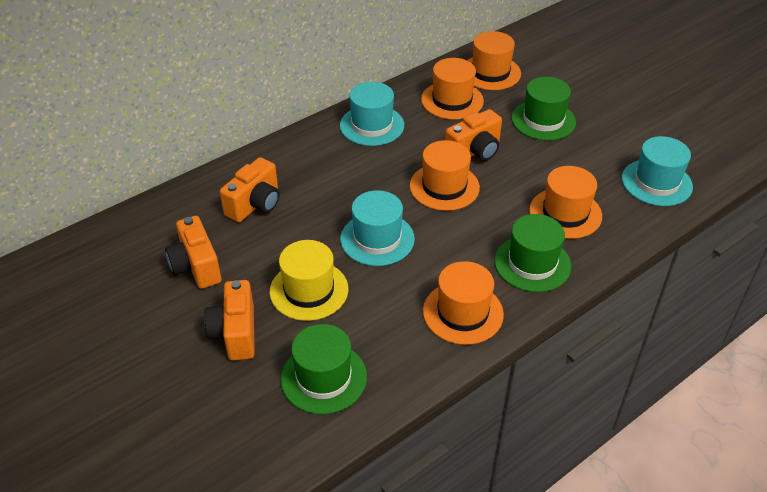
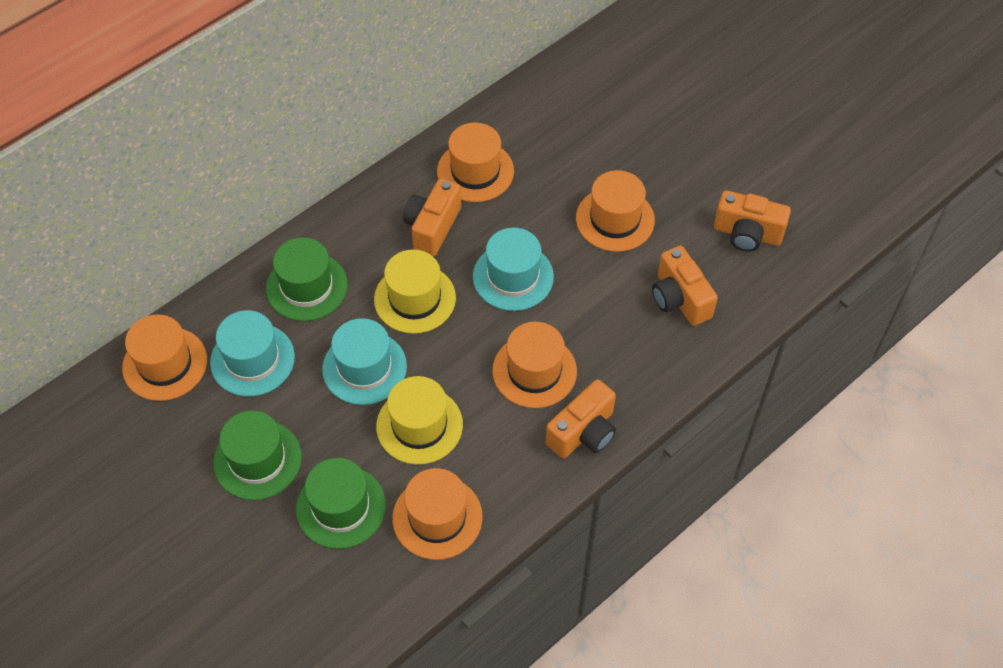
yellow hat: [269,240,348,321] = 1 -> [374,249,456,334] [376,376,463,465] = 2

